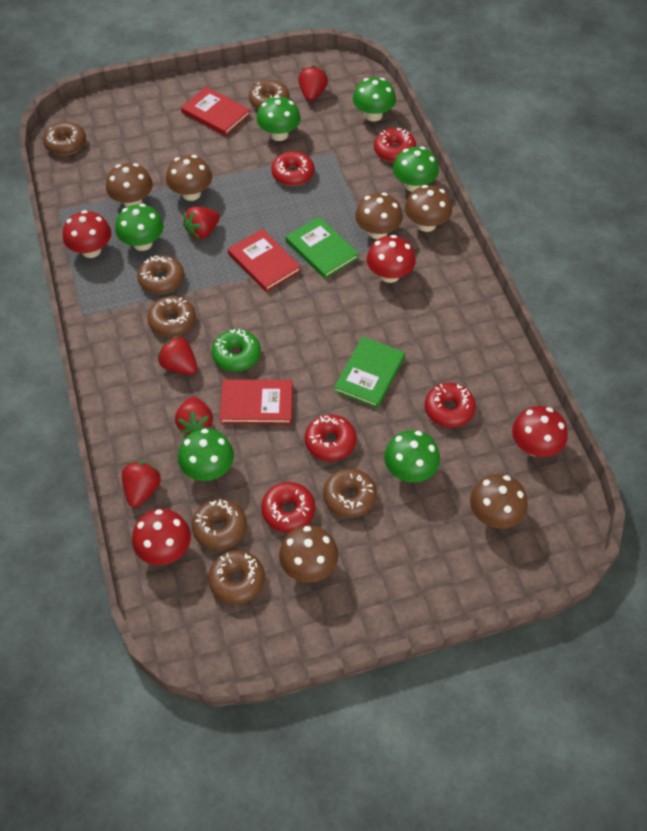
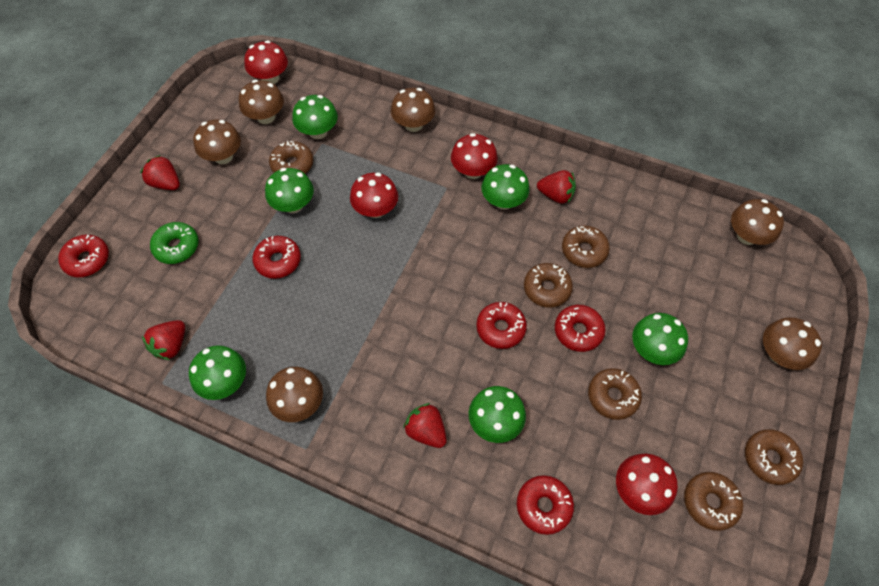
brown donut: [43,122,86,155] [137,255,184,294] [147,296,196,337] [192,499,247,550] [208,550,265,604] [249,80,290,109] [323,468,377,518] = 7 -> [269,141,313,174] [524,263,573,308] [562,225,610,268] [588,368,642,420] [684,472,743,531] [745,429,803,485] = 6
green book: [286,217,359,279] [334,337,405,408] = 2 -> none = 0
red book: [181,87,250,136] [220,379,293,424] [228,229,301,292] = 3 -> none = 0
red strawberry: [122,462,161,507] [157,335,197,375] [175,397,213,435] [183,206,220,239] [298,66,328,101] = 5 -> [141,155,180,190] [142,320,185,360] [403,403,447,448] [537,170,576,204] = 4

